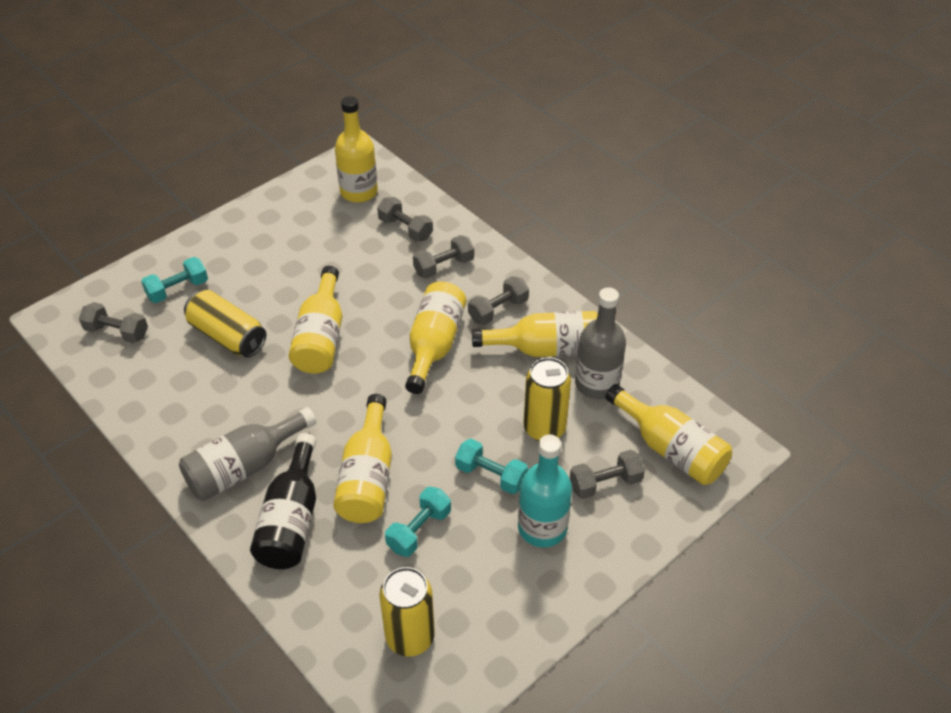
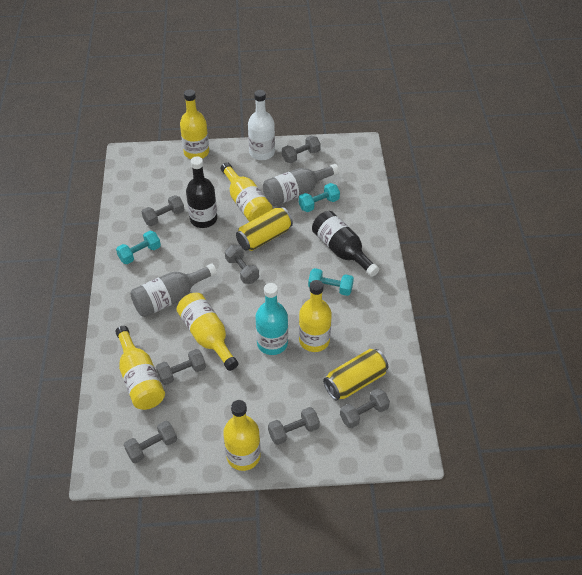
black bottle: [250,433,316,569] = 1 -> [186,156,217,228] [312,211,379,277] = 2
grey dumbbell: [79,302,148,343] [377,197,433,242] [413,235,474,279] [468,276,529,325] [570,450,645,499] = 5 -> [124,421,177,463] [141,195,185,226] [156,349,206,385] [225,245,259,284] [268,407,320,445] [282,136,321,163] [340,388,390,428] = 7
white bottle: none = 0 -> [248,90,275,160] = 1
yellow can: [184,290,266,358] [379,567,435,656] [524,357,571,441] = 3 -> [236,207,293,251] [323,349,388,401] = 2

